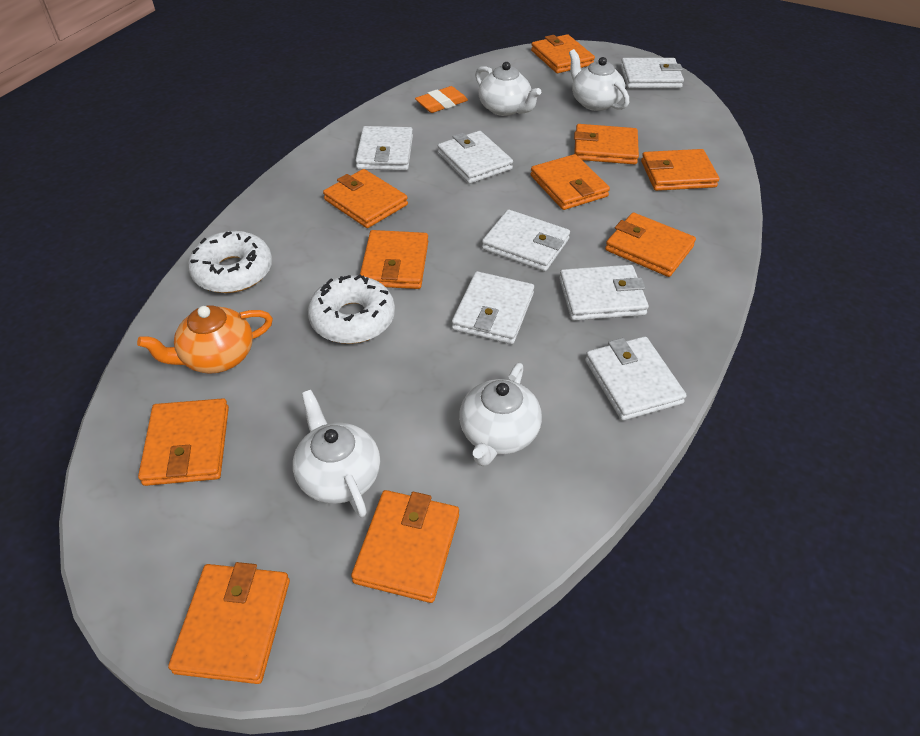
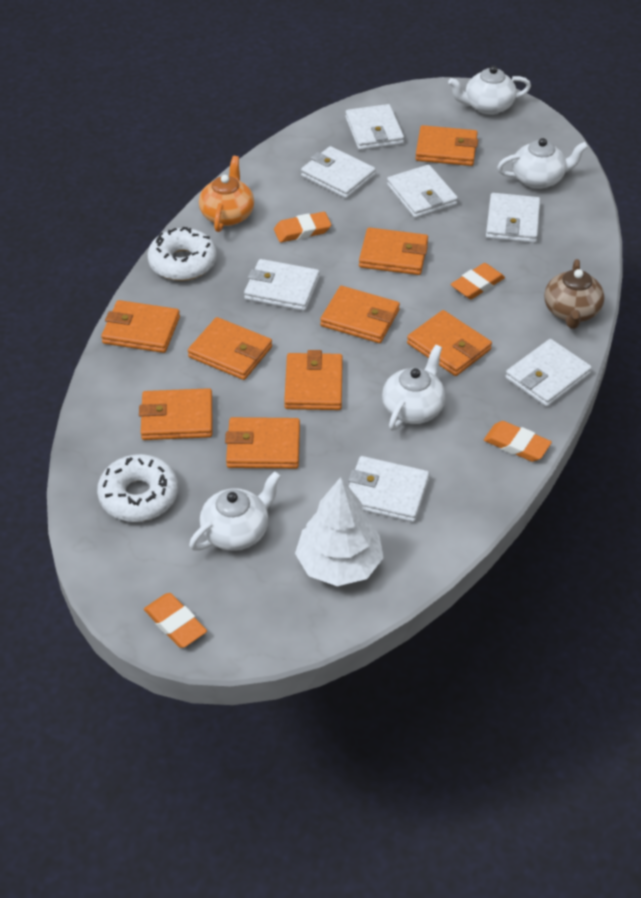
brown teapot: none = 0 -> [544,259,604,329] = 1
orange eraser: [415,86,468,113] = 1 -> [144,593,207,648] [274,212,331,243] [450,263,505,299] [484,421,552,462] = 4
orange wallet: [138,398,229,486] [168,562,290,684] [323,169,408,228] [351,490,459,603] [360,230,428,289] [530,154,610,210] [531,34,595,73] [574,124,639,165] [605,213,696,277] [641,149,720,191] = 10 -> [101,300,180,353] [139,388,212,440] [188,317,272,380] [225,417,300,469] [284,350,343,410] [320,286,400,343] [359,227,428,275] [407,310,492,376] [415,125,478,166] = 9
white tree: none = 0 -> [295,477,384,586] = 1

